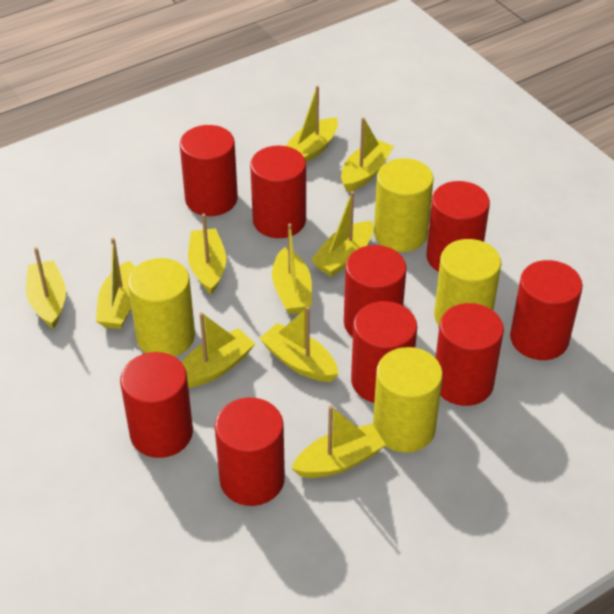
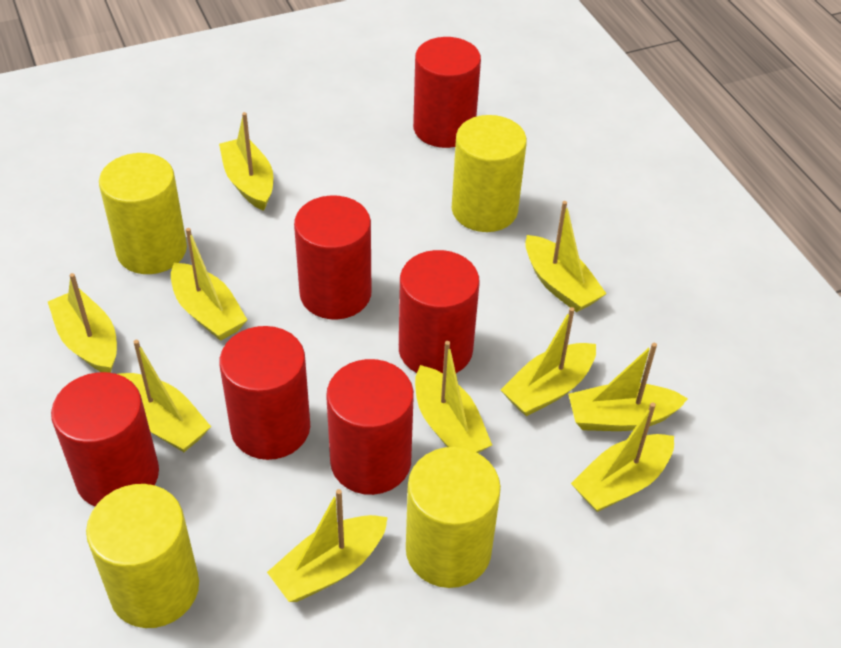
red cylinder: [120,352,193,458] [180,125,238,216] [215,398,285,506] [250,146,306,238] [344,245,407,337] [351,301,417,403] [426,181,490,272] [436,303,504,406] [510,260,583,360] = 9 -> [51,372,159,506] [219,326,310,460] [294,196,371,319] [326,359,414,495] [399,250,480,373] [413,37,481,148] = 6

